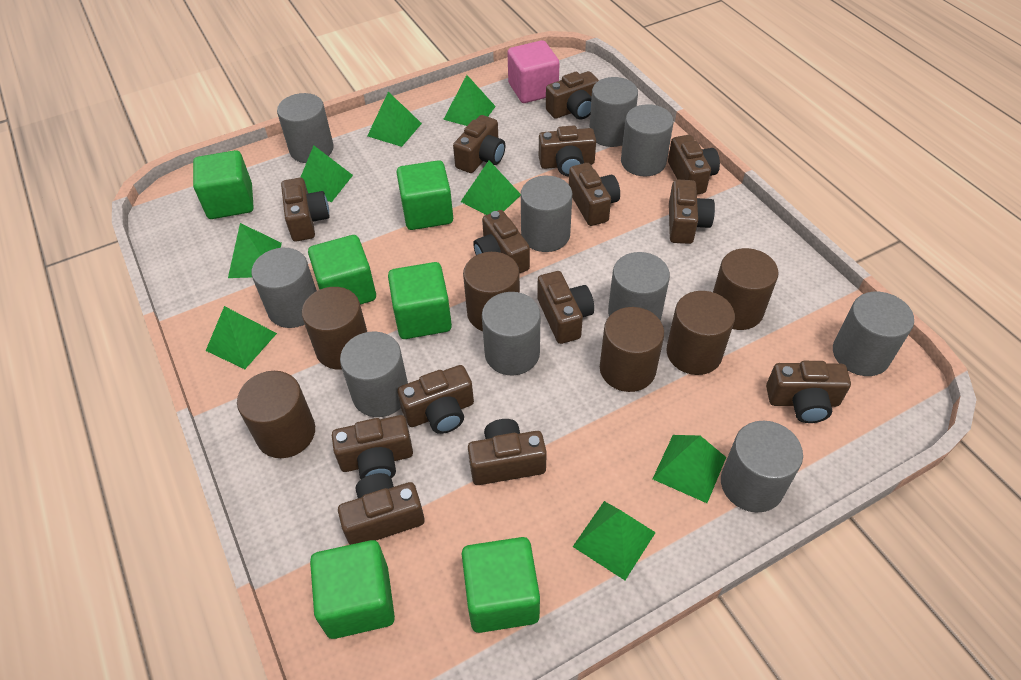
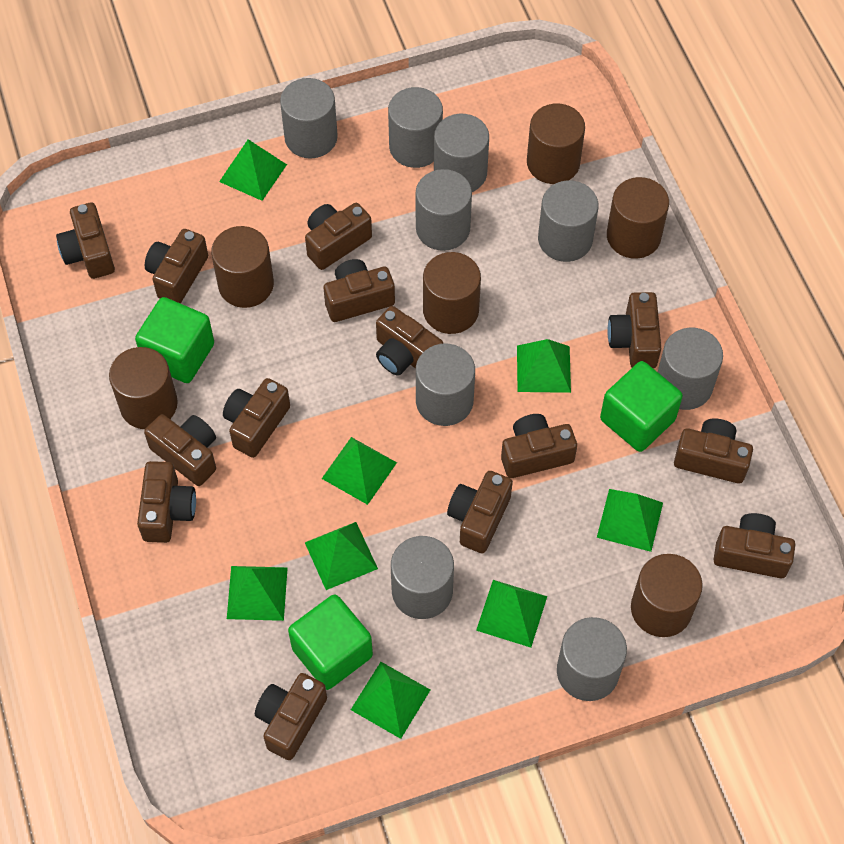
green cube: [193,150,254,219] [308,235,376,305] [310,540,395,639] [388,262,452,339] [396,160,453,230] [462,537,540,633] = 6 -> [135,297,214,383] [288,594,373,690] [600,361,683,452] = 3
grey cylinder: [251,248,317,328] [277,93,334,163] [340,331,408,417] [482,292,541,376] [521,176,572,252] [589,77,638,147] [608,252,670,321] [621,104,673,177] [721,421,803,512] [833,292,914,376] = 10 -> [280,78,338,159] [388,87,443,168] [391,536,454,619] [415,169,472,251] [416,344,475,426] [434,114,489,192] [538,180,598,262] [557,617,627,701] [658,328,723,410] = 9
pink cube: [507,40,560,103] = 1 -> none = 0

